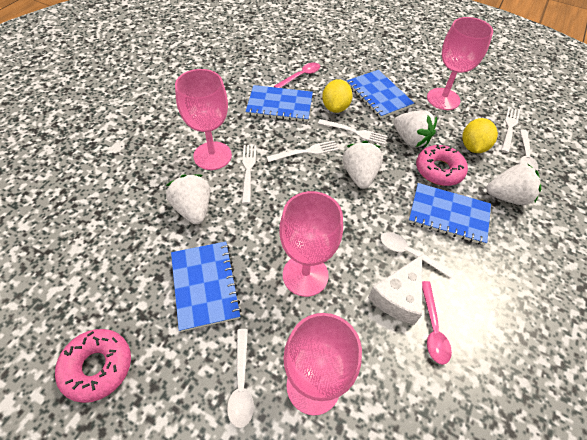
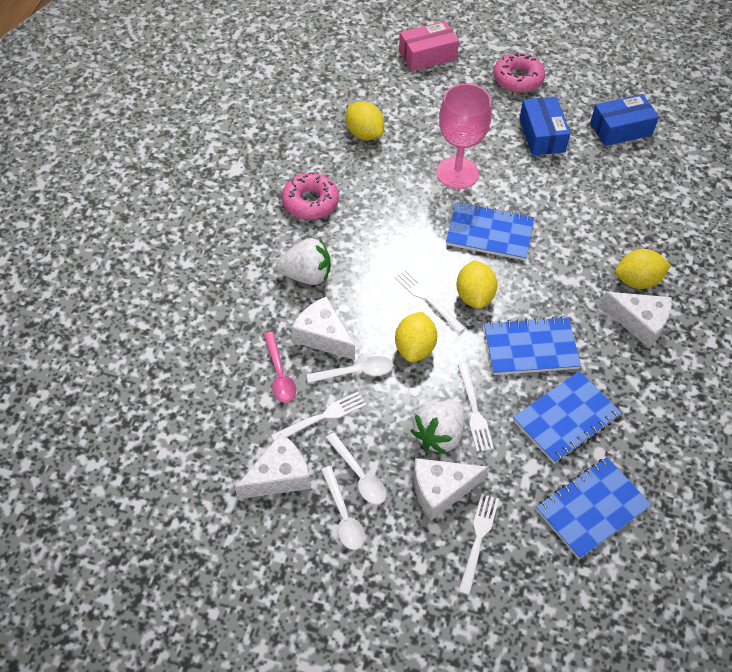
blue box: none = 0 -> [519,97,570,156] [590,94,659,146] = 2
pink box: none = 0 -> [399,21,459,71] = 1
pink goblet: [175,69,232,170] [279,191,343,297] [283,313,362,415] [427,17,493,110] = 4 -> [436,83,492,189] = 1
pink spoon: [274,63,320,88] [422,281,452,365] = 2 -> [264,332,296,402] = 1
white cheese: [368,255,422,325] = 1 -> [235,433,310,499] [291,296,355,360] [414,458,489,521] [601,292,672,348] = 4
white strawberry: [166,174,210,225] [343,141,383,189] [394,110,437,148] [486,164,541,205] = 4 -> [276,237,331,285] [410,401,464,455] = 2
yellow lemon: [322,79,353,113] [462,118,498,153] = 2 -> [346,101,384,140] [395,312,437,362] [456,261,497,309] [615,249,671,289] = 4

